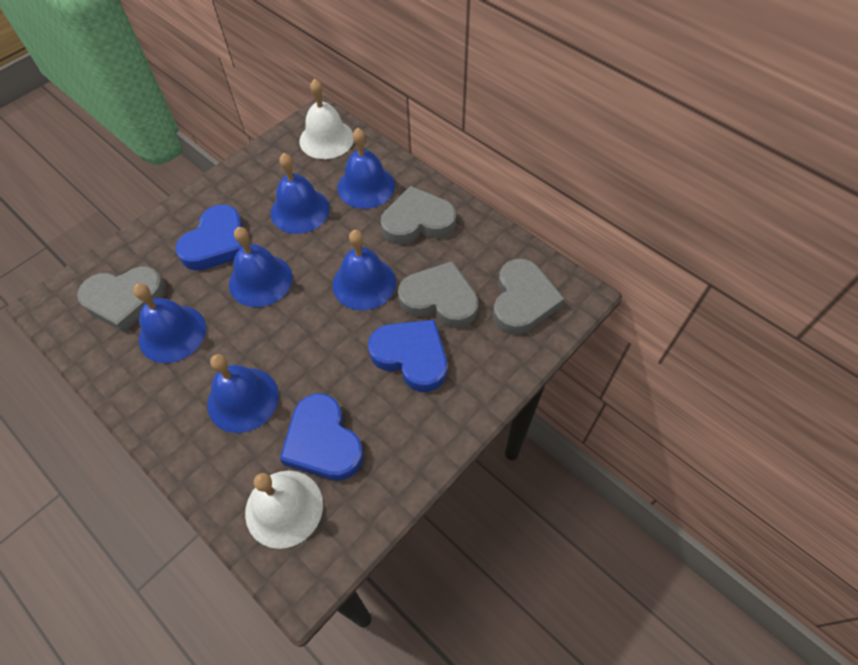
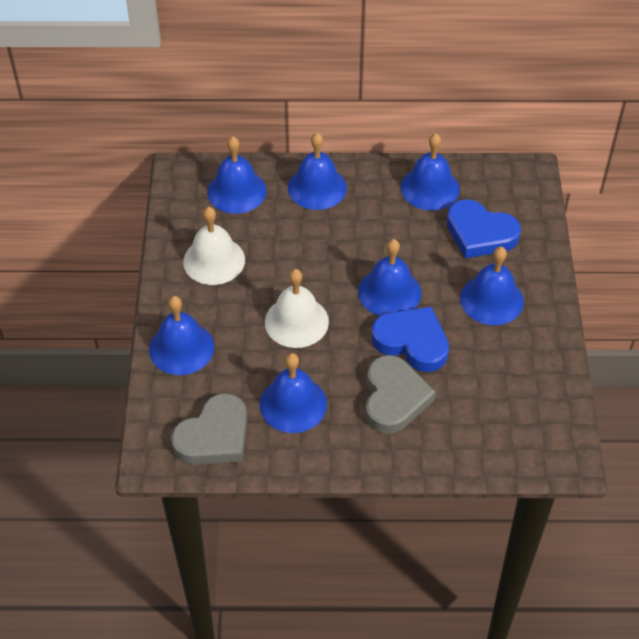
blue bell: [133,283,206,363] [207,354,279,433] [229,227,293,307] [271,153,330,234] [332,230,396,310] [337,128,395,209] = 6 -> [149,296,214,375] [207,136,267,214] [260,353,327,433] [288,133,347,210] [358,239,421,316] [401,133,460,211] [460,247,524,325] = 7
blue heart: [175,204,243,270] [280,394,364,481] [368,320,447,392] = 3 -> [371,307,449,372] [447,199,521,258] = 2
grey heart: [77,267,166,332] [381,186,456,244] [398,261,478,328] [493,259,564,335] = 4 -> [171,393,247,465] [365,355,436,434] = 2

